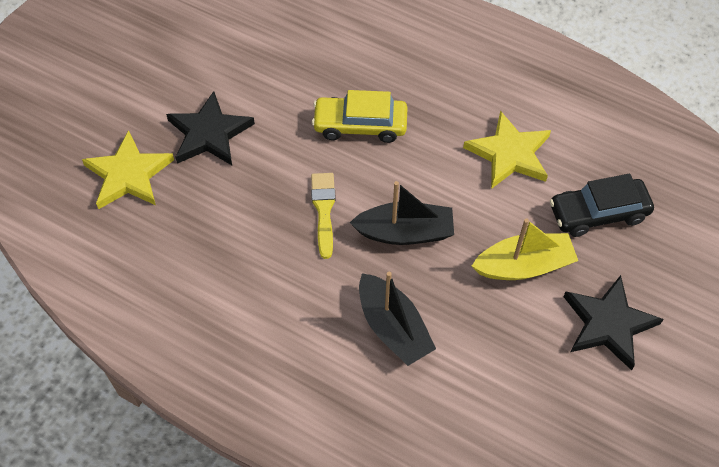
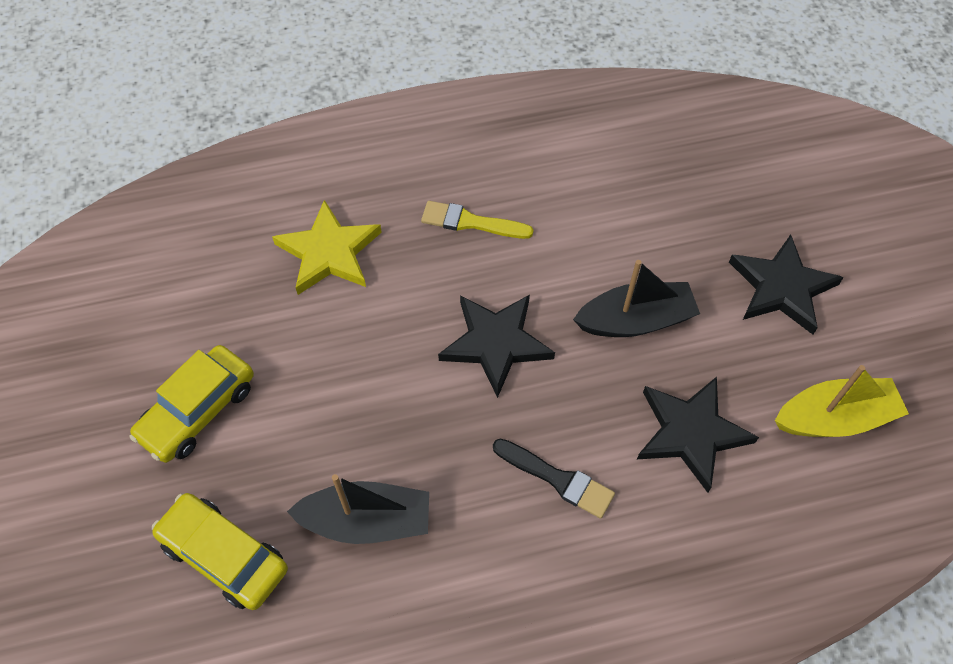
black brush: none = 0 -> [493,438,615,519] = 1
black car: [550,174,654,237] = 1 -> none = 0
black star: [166,91,255,165] [563,275,664,370] = 2 -> [438,295,555,398] [637,377,759,493] [729,234,844,335] = 3
yellow car: [312,90,408,143] = 1 -> [129,345,254,463] [152,493,288,610] = 2
yellow star: [82,130,174,209] [463,110,551,189] = 2 -> [272,200,382,295] = 1

